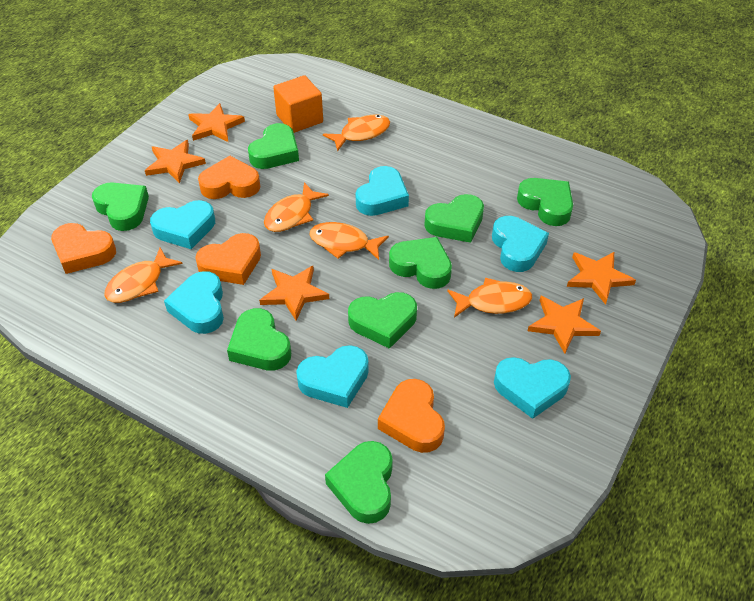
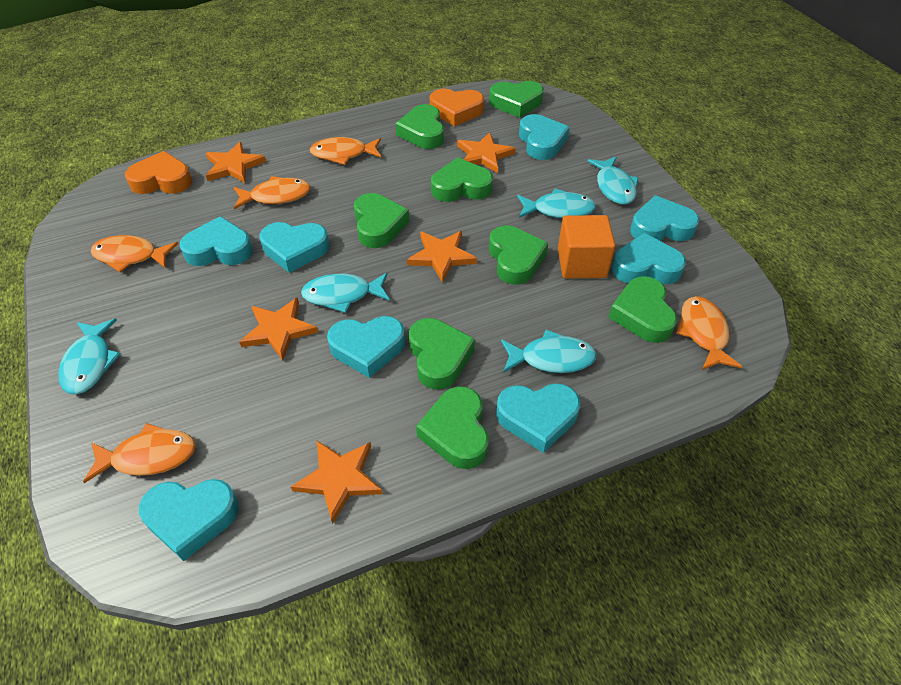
orange heart: [51,223,116,274] [195,233,261,285] [198,156,260,199] [378,379,445,453] = 4 -> [125,151,192,194] [430,88,484,126] = 2
turquoise fish: none = 0 -> [58,319,121,394] [301,273,390,313] [501,330,597,373] [517,188,596,218] [587,156,639,205] = 5
turquoise heart: [150,200,215,249] [164,271,224,334] [296,345,369,408] [356,166,409,216] [492,216,549,272] [494,357,571,419] = 6 -> [139,479,239,561] [180,216,253,266] [260,222,329,273] [327,316,405,378] [496,383,580,453] [519,114,570,160] [612,233,686,284] [630,195,699,241] = 8

